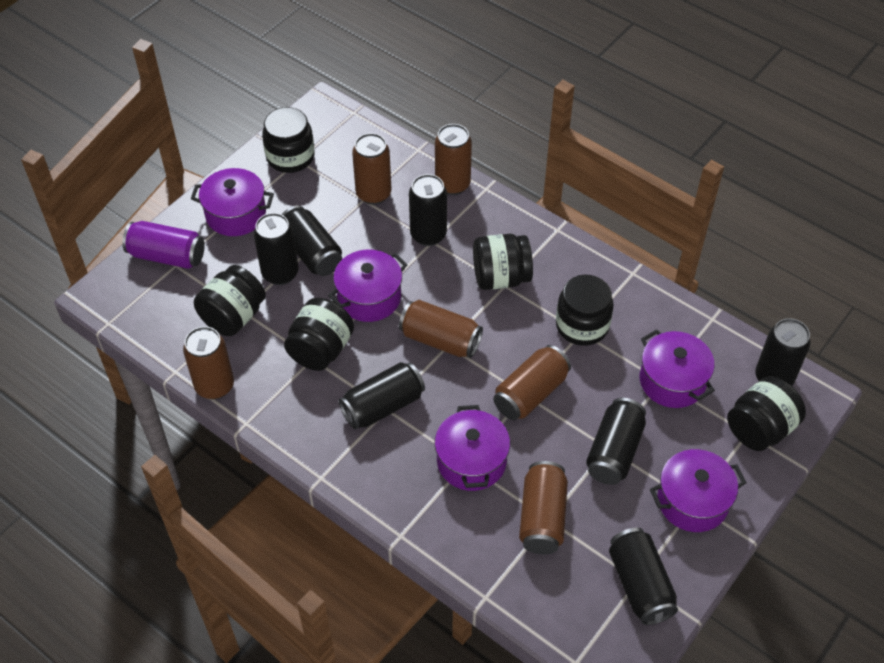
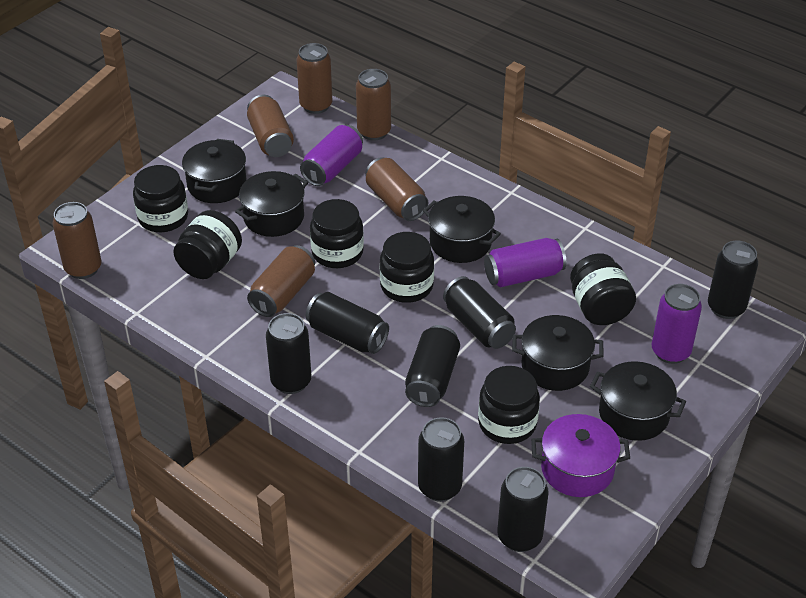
black pot: none = 0 -> [182,139,247,203] [235,171,308,237] [423,196,501,263] [512,315,604,391] [590,361,686,441] = 5
purple can: [122,221,205,269] = 1 -> [300,125,363,186] [484,238,566,287] [652,284,702,364] = 3
purple pot: [191,168,274,236] [328,250,407,322] [435,405,510,491] [640,329,715,408] [650,449,747,532] = 5 -> [531,414,630,497] = 1

